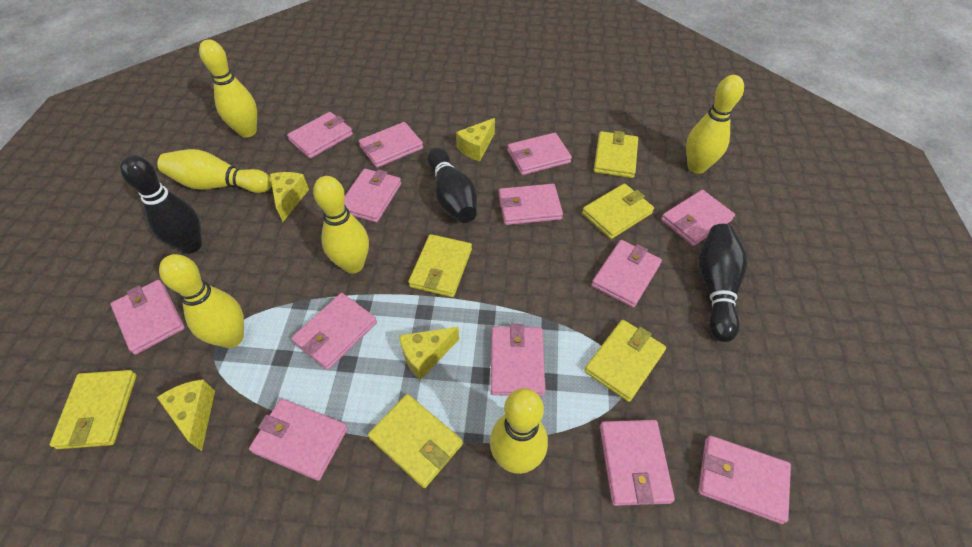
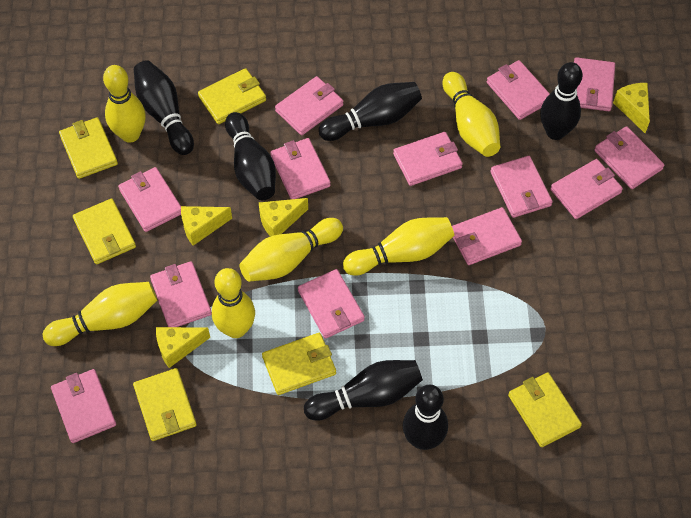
black bowling pin: [120,155,202,254] [427,148,477,223] [698,224,747,342] = 3 -> [134,60,194,155] [225,112,276,200] [304,360,423,421] [319,82,422,141] [403,384,448,450] [540,62,583,140] = 6

